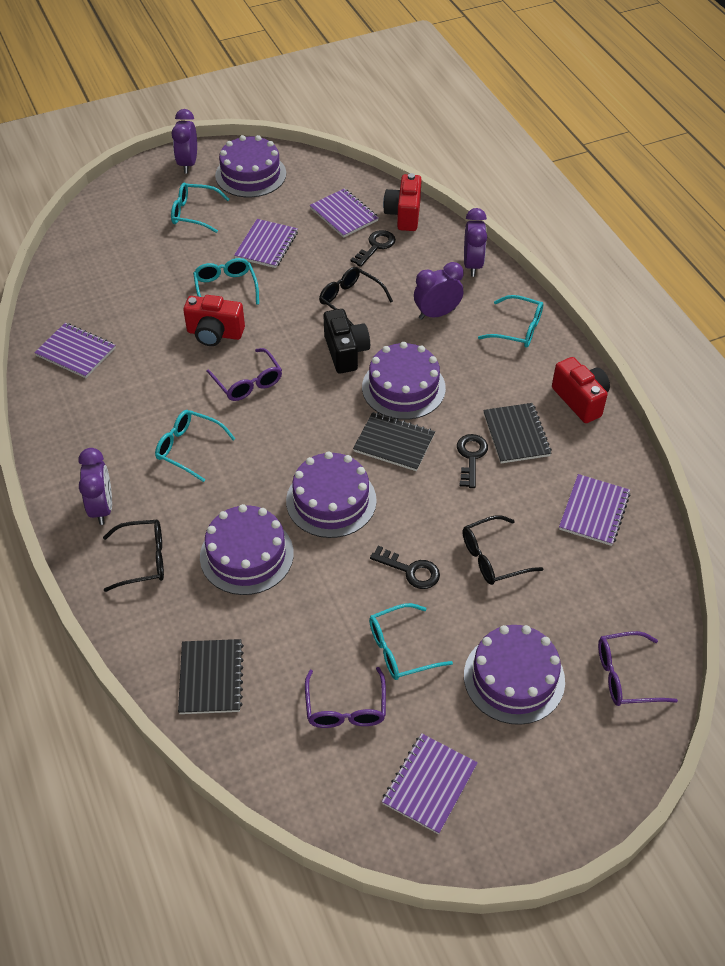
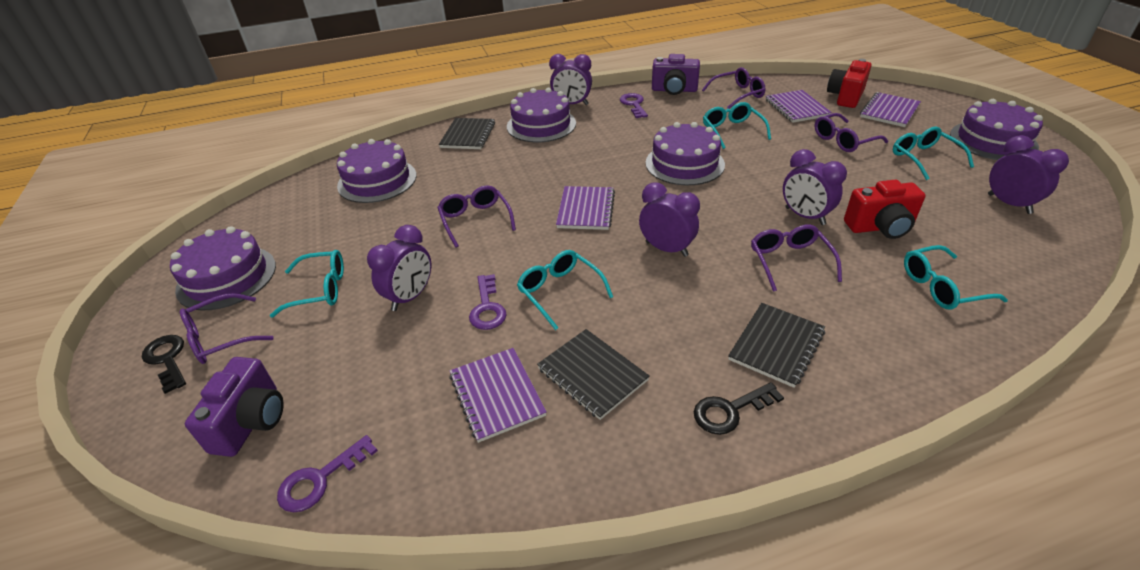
black camera: [324,309,370,374] = 1 -> none = 0
black glasses: [103,520,164,592] [319,267,393,326] [463,515,543,585] = 3 -> none = 0
black key: [350,230,396,267] [370,546,440,589] [457,434,488,488] = 3 -> [142,335,186,394] [694,382,784,435] = 2
purple camera: none = 0 -> [185,357,284,457] [652,54,700,95] = 2
purple clock: [78,448,112,525] [172,109,197,174] [414,262,464,320] [464,208,487,277] = 4 -> [367,225,431,311] [549,54,592,105] [639,182,700,257] [783,149,847,225] [988,135,1069,214] = 5
purple glasses: [206,348,282,401] [305,667,386,728] [598,631,678,706] = 3 -> [180,293,274,364] [437,186,516,248] [702,67,766,109] [751,224,842,292] [814,113,888,152] = 5
purple key: none = 0 -> [277,435,378,512] [469,274,507,330] [620,93,648,118] = 3
purple notebook: [34,323,115,378] [234,219,298,268] [310,188,379,238] [382,733,478,834] [559,474,631,546] = 5 -> [449,348,547,443] [556,186,615,230] [766,90,832,123] [860,92,921,127] = 4
red camera: [183,295,245,346] [383,173,422,231] [552,357,610,423] = 3 -> [827,59,872,108] [844,180,925,239] = 2

